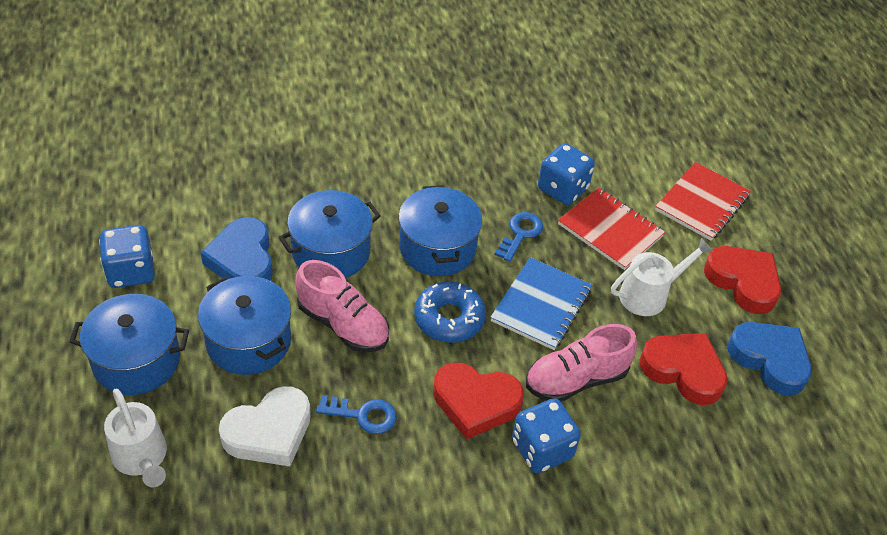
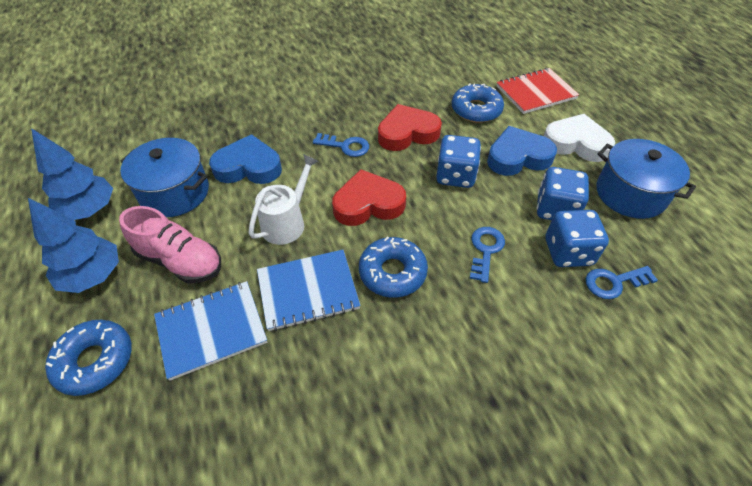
blue donut: [414,281,486,343] = 1 -> [45,320,132,396] [359,236,428,298] [452,83,504,123] = 3
blue key: [316,395,397,434] [495,212,543,262] = 2 -> [313,133,369,157] [470,227,505,283] [586,266,658,299] = 3
blue notebook: [490,257,592,350] = 1 -> [154,281,267,381] [257,250,361,331] = 2
blue pot: [69,294,189,395] [198,276,291,375] [279,190,381,278] [398,185,482,276] = 4 -> [121,138,209,217] [596,139,696,219] = 2
blue tree: none = 0 -> [28,198,119,293] [31,128,113,220] = 2
pink shoe: [295,260,389,352] [526,324,637,402] = 2 -> [119,206,221,283] = 1
red heart: [433,362,524,439] [640,333,728,405] [704,246,781,314] = 3 -> [332,169,406,226] [378,104,442,151] = 2
red notebook: [558,187,665,270] [655,162,751,241] = 2 -> [497,68,579,114] = 1
white watering can: [104,388,167,487] [611,238,713,316] = 2 -> [248,154,318,245] = 1

